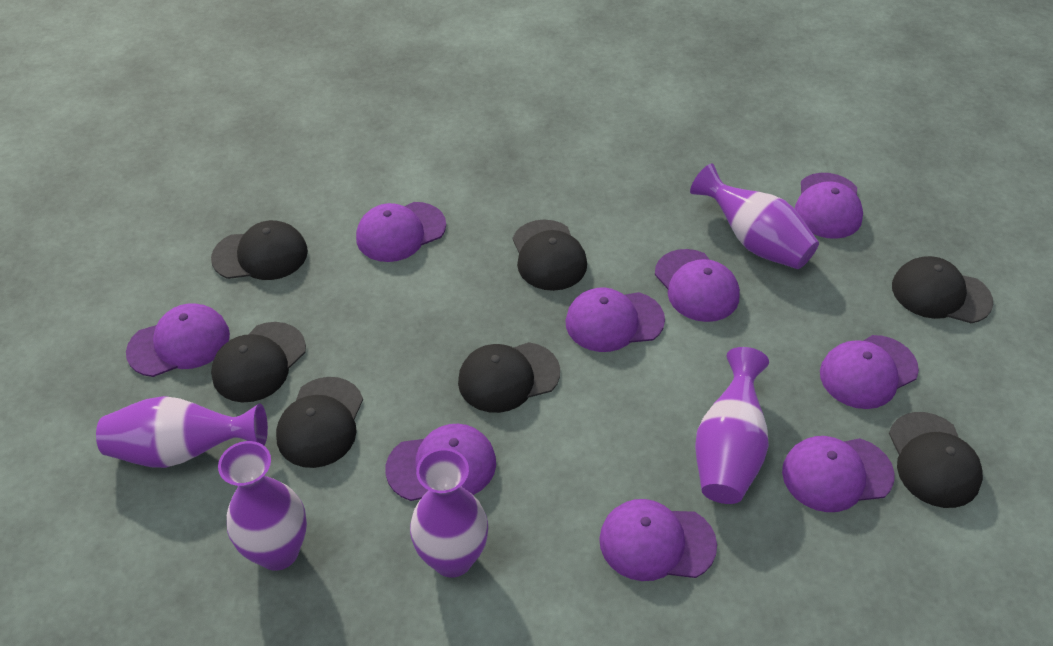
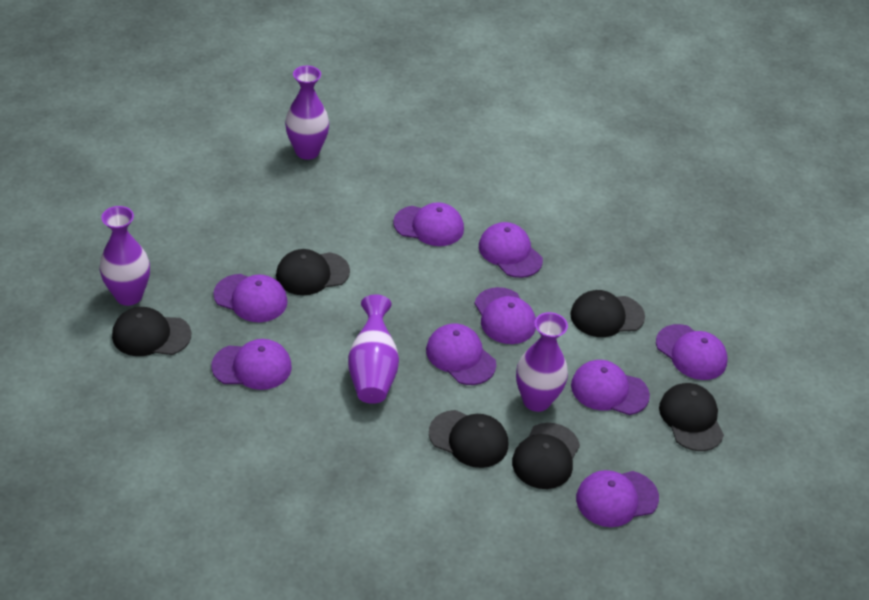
black cap: [211,220,308,280] [211,322,306,402] [276,377,363,468] [458,342,560,413] [513,220,587,291] [889,412,983,508] [892,256,993,323] = 7 -> [112,307,191,356] [276,249,350,295] [429,410,508,468] [512,423,580,489] [570,290,645,337] [659,383,724,451] = 6
purple vase: [96,396,268,468] [218,441,307,571] [410,448,488,578] [690,163,819,269] [695,347,769,504] = 5 -> [100,206,150,306] [285,66,329,160] [348,294,399,404] [516,312,568,412] = 4

